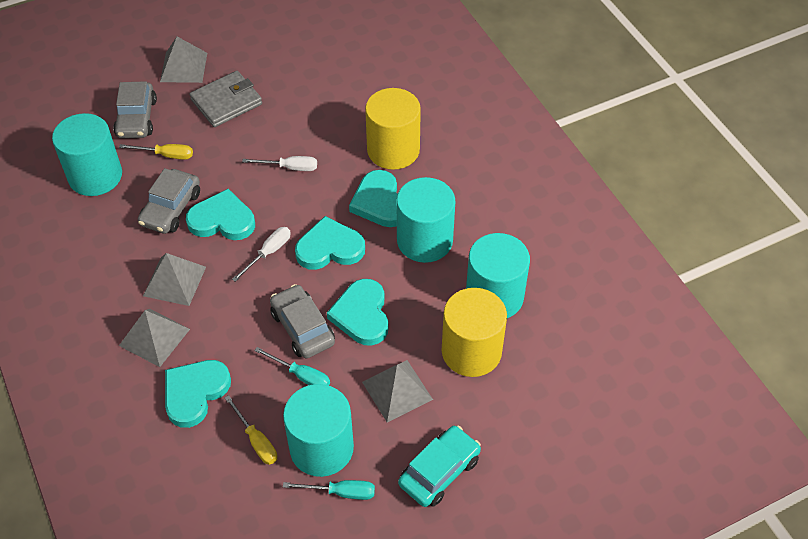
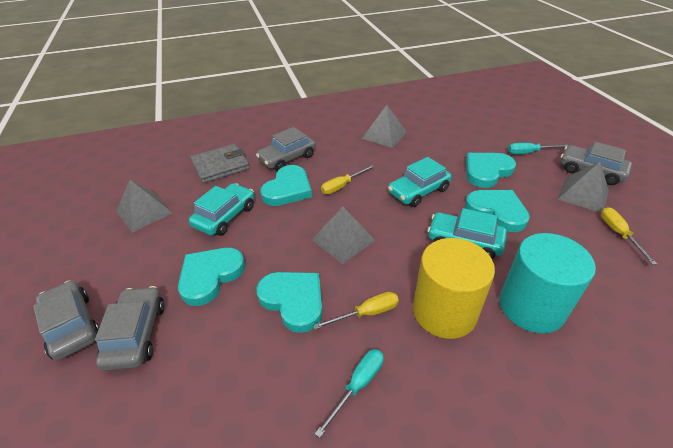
grey car: [113,81,157,138] [138,168,200,234] [270,284,335,358] = 3 -> [33,280,99,360] [95,286,164,371] [256,127,316,171] [561,142,632,185] = 4
turquoise car: [398,425,481,507] = 1 -> [189,183,254,236] [388,157,452,207] [427,208,507,259] = 3
turquoise cylinder: [52,113,122,196] [283,384,354,477] [397,177,455,263] [466,233,530,318] = 4 -> [500,233,596,333] = 1
white screwdriver: [232,227,291,282] [242,156,317,171] = 2 -> none = 0
yellow cylinder: [365,88,421,170] [442,288,507,377] = 2 -> [413,238,495,339] = 1
yellow screwdriver: [119,144,193,160] [225,395,277,465] = 2 -> [313,292,399,330] [321,165,374,194] [601,207,657,265] = 3

